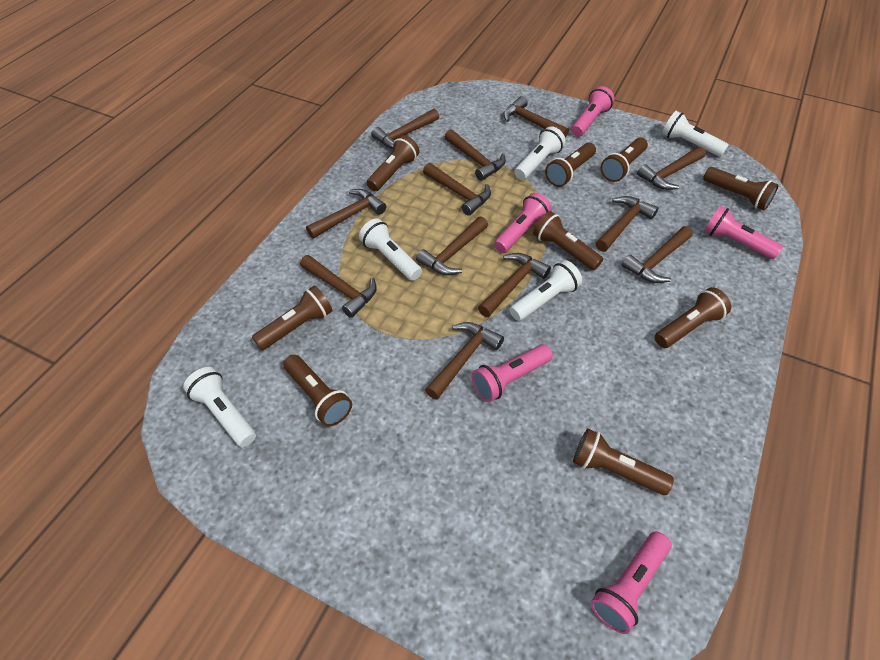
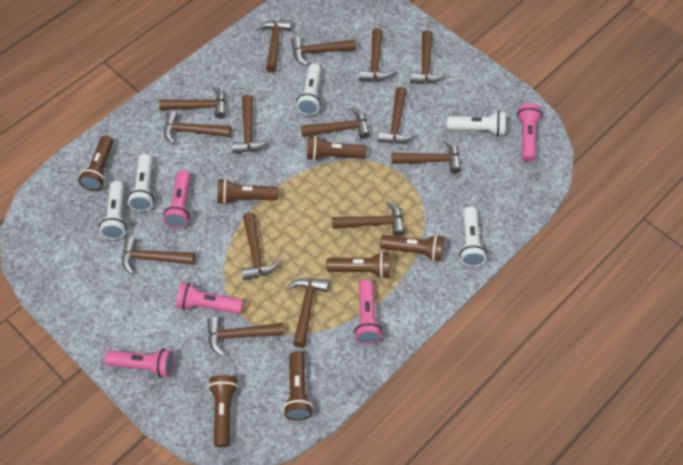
brown flashlight: [252,285,333,350] [284,355,352,427] [367,135,419,191] [533,211,603,270] [545,143,596,187] [573,429,674,495] [600,137,648,182] [655,287,731,348] [703,167,779,210] = 9 -> [78,135,113,191] [208,375,238,447] [217,178,278,204] [283,351,313,420] [307,135,366,161] [326,251,390,279] [380,235,444,262] = 7
brown hammer: [300,255,377,318] [306,189,386,239] [371,109,439,149] [416,216,488,275] [423,163,491,216] [425,322,504,400] [445,129,506,181] [478,253,551,317] [504,96,569,138] [596,196,658,252] [622,226,693,283] [637,147,705,190] = 12 -> [122,237,195,275] [159,87,226,119] [164,111,231,144] [207,317,284,357] [232,95,269,153] [241,212,280,280] [256,20,291,73] [287,278,329,348] [291,36,356,66] [301,107,370,139] [332,201,405,236] [359,28,395,81] [378,87,416,143] [392,140,461,173] [410,30,446,84] = 15

